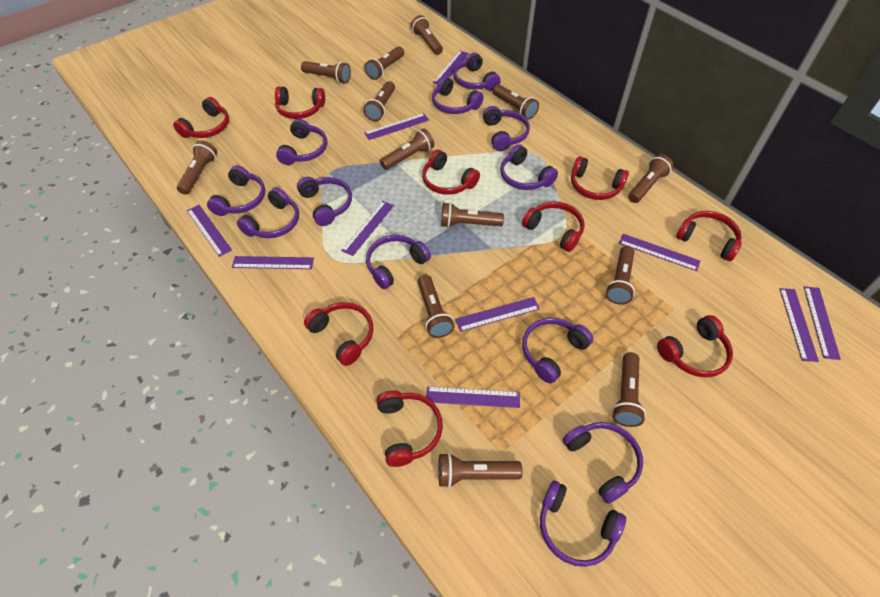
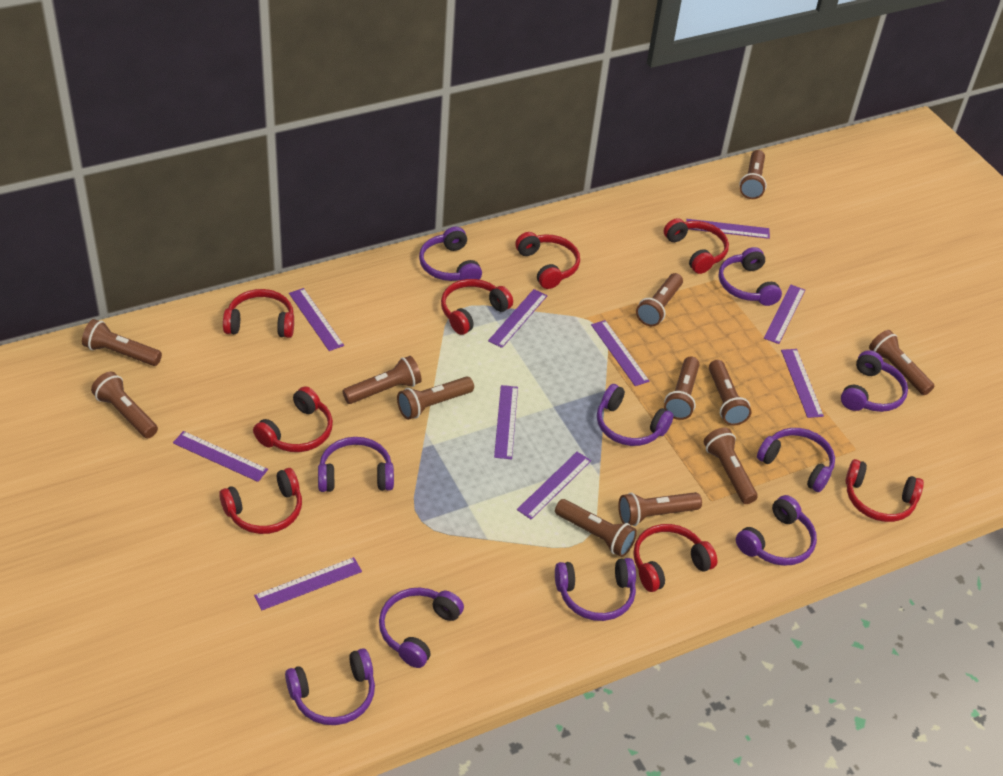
brown flashlight: [177,140,217,195] [301,61,351,83] [363,81,395,121] [364,46,404,80] [380,128,434,170] [411,15,443,55] [418,275,454,338] [438,453,523,488] [441,202,504,228] [493,84,539,120] [606,246,635,305] [612,352,646,427] [628,154,674,203] = 13 -> [82,319,162,366] [91,372,158,438] [343,356,422,404] [397,377,474,420] [555,499,637,557] [618,492,702,526] [636,273,683,326] [664,356,699,420] [704,428,758,504] [709,360,752,426] [739,150,767,199] [869,330,934,395] = 12
purple headphones: [207,165,265,216] [237,187,299,238] [276,119,327,165] [297,177,352,226] [366,235,431,289] [432,76,483,114] [453,53,501,91] [483,106,530,151] [500,144,558,190] [522,318,593,383] [540,480,626,567] [563,422,643,504] = 12 -> [285,648,375,725] [318,437,394,492] [379,587,464,668] [419,227,482,281] [555,558,636,621] [597,384,674,446] [719,247,782,306] [736,495,817,566] [757,428,835,492] [841,350,908,412] = 10
red headphones: [173,97,229,138] [275,86,325,119] [304,302,373,366] [376,390,443,467] [422,149,480,195] [522,202,585,252] [571,156,629,200] [657,315,733,377] [676,211,742,261] = 9 -> [219,468,302,534] [223,289,294,338] [253,386,333,452] [441,279,513,335] [515,232,580,289] [633,524,717,592] [664,218,729,274] [845,459,924,522] = 8

